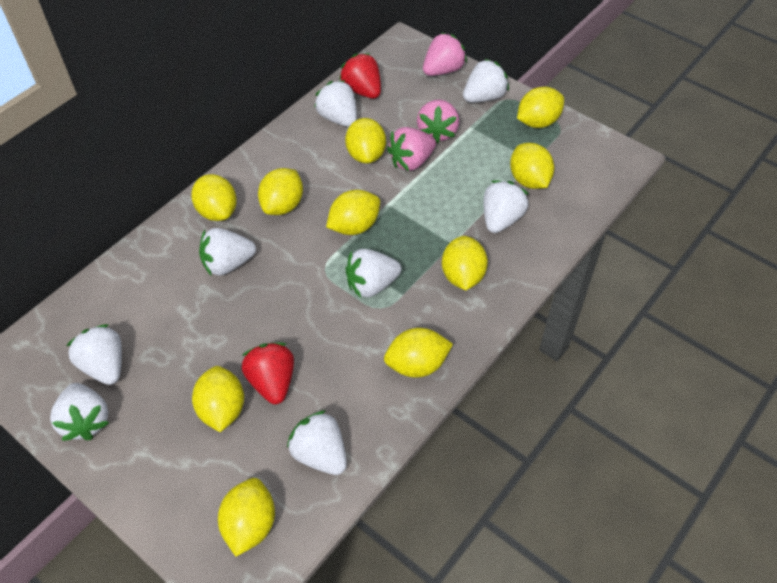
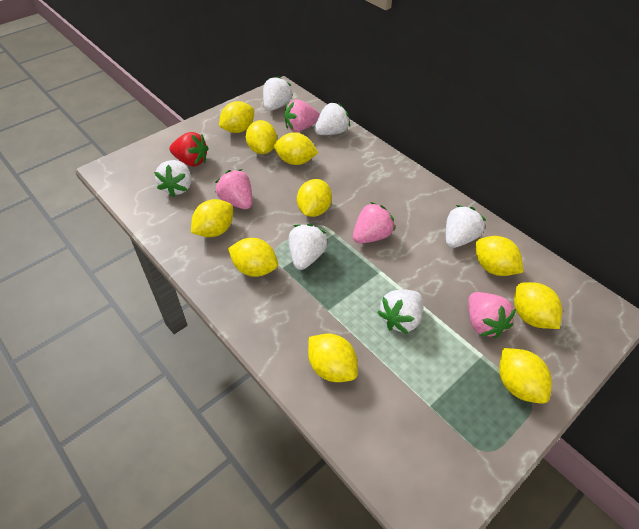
pink strawberry: [387,127,436,171] [417,100,459,144] [423,33,467,76] = 3 -> [215,169,252,209] [284,99,320,132] [353,202,395,244] [468,292,516,338] = 4
red strawberry: [242,343,294,404] [339,53,381,99] = 2 -> [169,132,209,167] = 1
white strawberry: [50,383,109,441] [66,324,122,385] [199,228,256,276] [287,410,347,475] [314,80,357,127] [345,249,402,298] [463,59,509,102] [483,180,529,233] = 8 -> [154,160,191,197] [263,76,293,111] [289,224,328,270] [314,102,350,135] [377,290,423,334] [446,205,486,248] = 6

